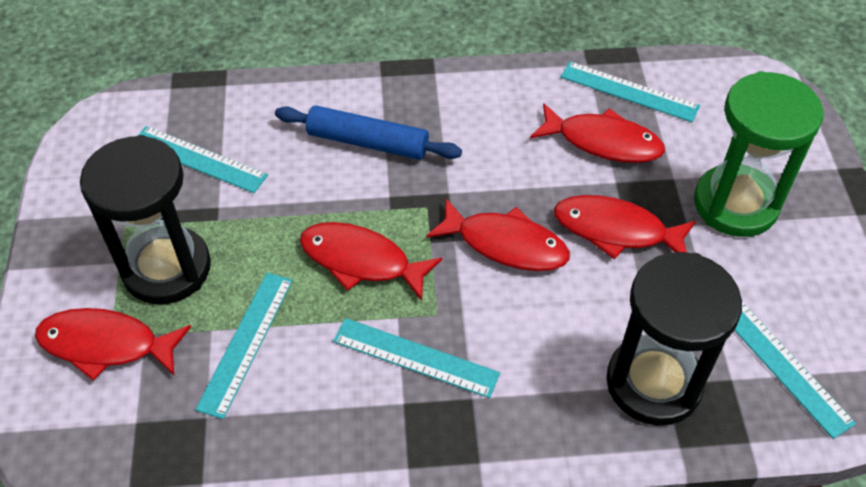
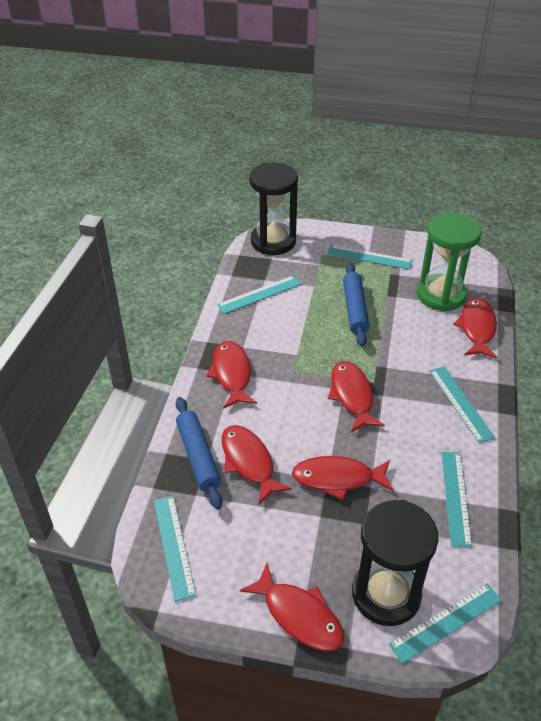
blue rolling pin: [275,105,462,160] = 1 -> [176,397,222,510] [343,263,369,347] = 2
red fish: [35,308,191,381] [300,222,442,301] [426,198,570,271] [530,103,665,163] [554,195,696,259] = 5 -> [206,341,257,409] [222,425,292,504] [240,563,344,651] [292,456,393,500] [328,361,385,432] [453,298,497,359] = 6
turquoise ruler: [137,126,268,193] [195,273,293,419] [333,318,500,398] [561,61,700,122] [734,301,856,439] = 5 -> [154,496,196,602] [217,276,301,314] [327,245,413,270] [388,583,502,664] [429,366,495,443] [441,452,472,547] = 6

